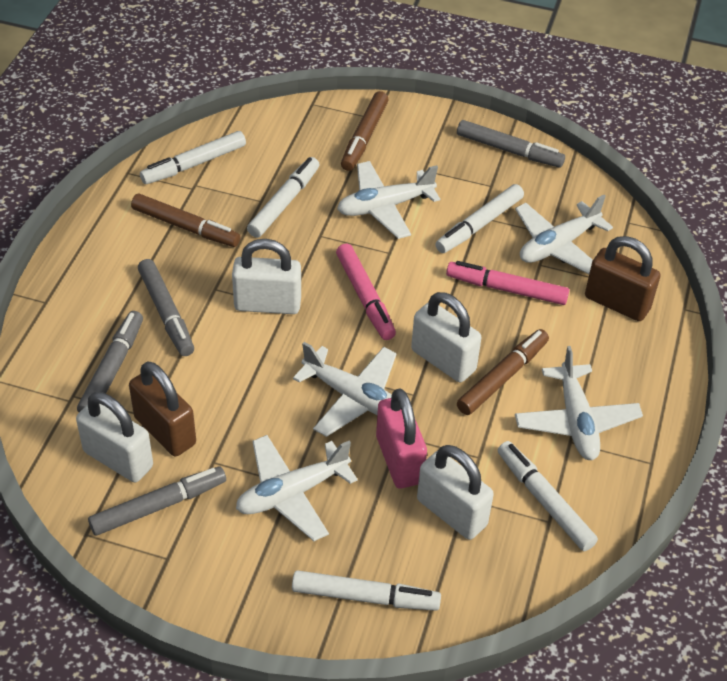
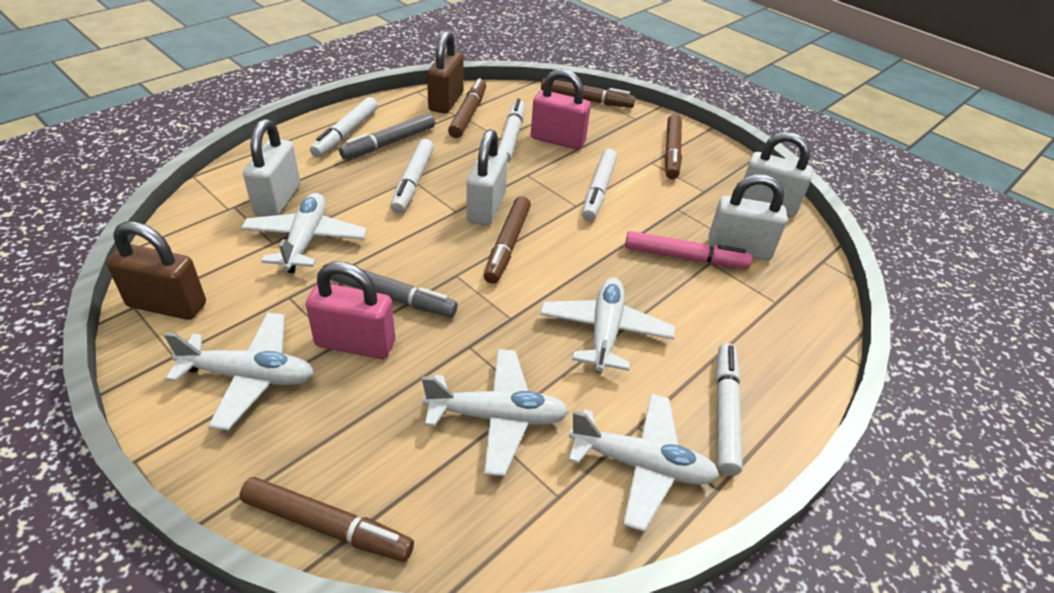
brown marker: [131,194,241,247] [341,91,389,171] [457,329,549,415] = 3 -> [239,477,414,562] [448,78,486,138] [484,196,531,284] [541,78,635,108] [665,114,682,179] = 5
grey marker: [77,311,143,412] [88,466,226,536] [138,259,194,356] [457,120,565,168] = 4 -> [330,261,458,317] [339,113,435,160] = 2
pink marker: [336,243,396,340] [446,261,569,305] = 2 -> [625,231,752,269] = 1
pink padlock: [376,389,427,488] = 1 -> [306,262,395,359] [531,69,591,150] = 2

